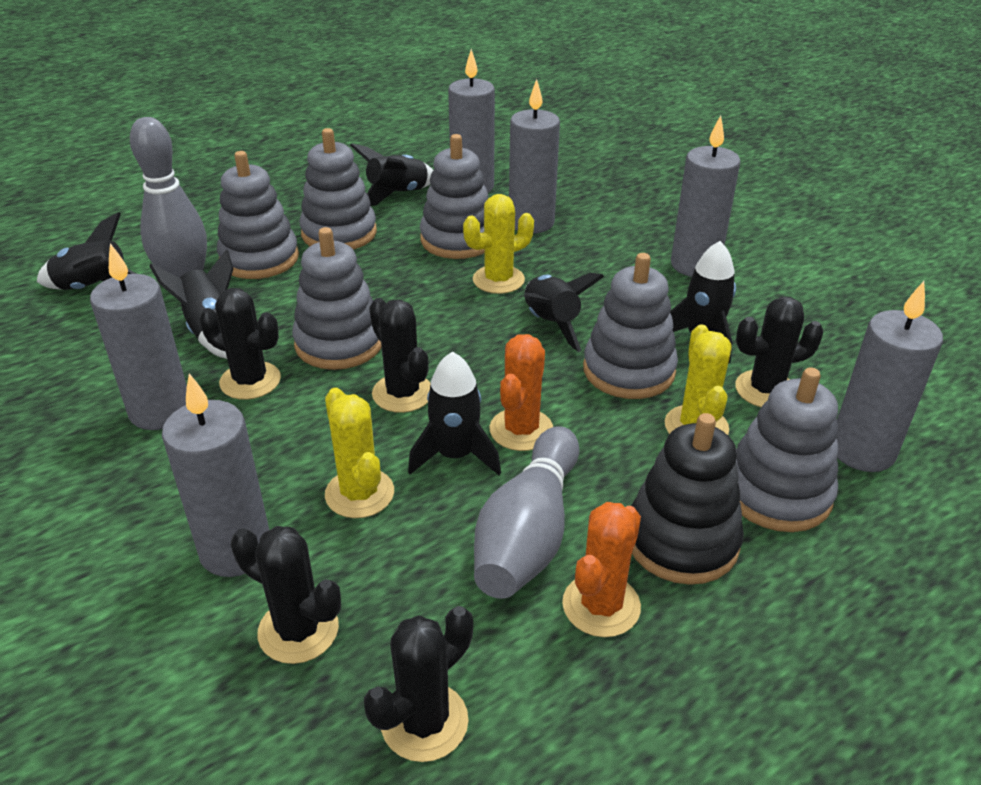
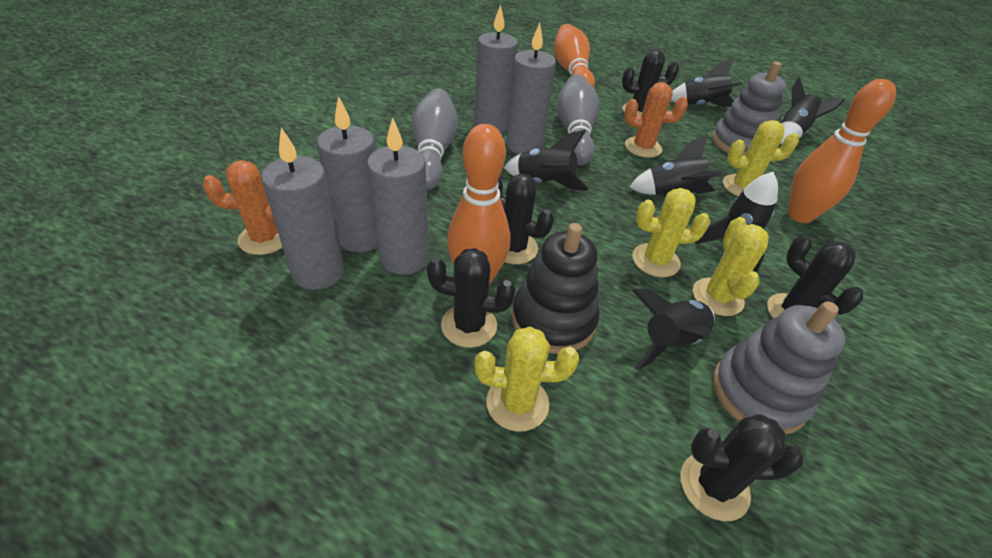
grey candle: [90,243,187,430] [162,373,269,577] [448,49,495,193] [509,79,560,234] [671,115,741,277] [837,281,943,472] = 6 -> [261,128,344,290] [317,96,378,252] [367,117,429,275] [474,4,518,134] [506,23,556,154] = 5
grey stacking toy: [217,151,299,279] [292,227,382,370] [299,128,377,250] [420,134,488,259] [583,253,678,399] [736,367,838,532] = 6 -> [712,62,786,156] [713,301,845,434] = 2
orange bowling pin: none = 0 -> [447,124,510,285] [554,24,595,88] [788,79,896,223] = 3
yellow cactus: [325,388,394,518] [463,194,534,294] [665,325,731,435] = 3 -> [474,327,579,432] [632,188,710,277] [693,217,769,316] [723,120,799,196] = 4

